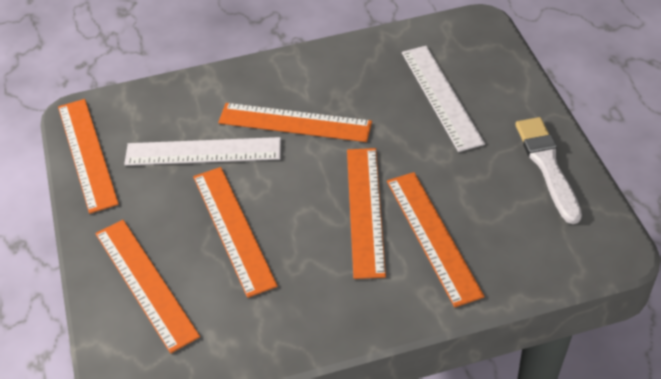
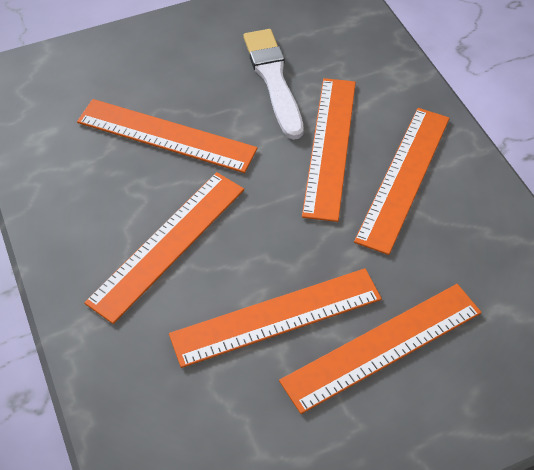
white ruler: [124,137,281,166] [402,46,485,152] = 2 -> none = 0

